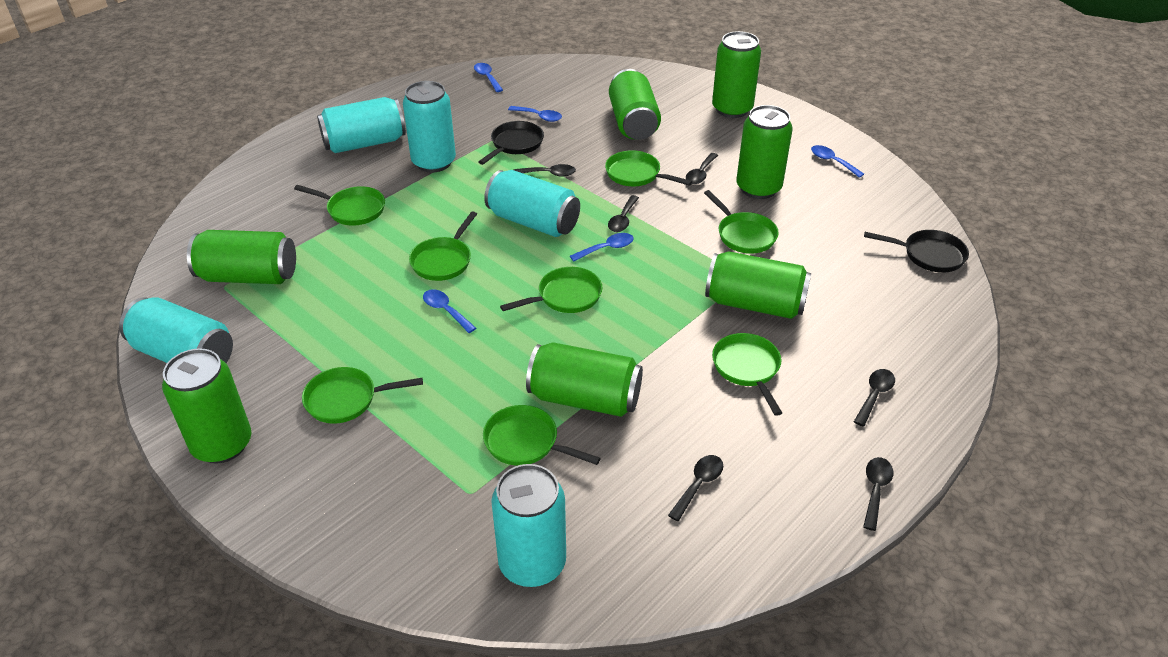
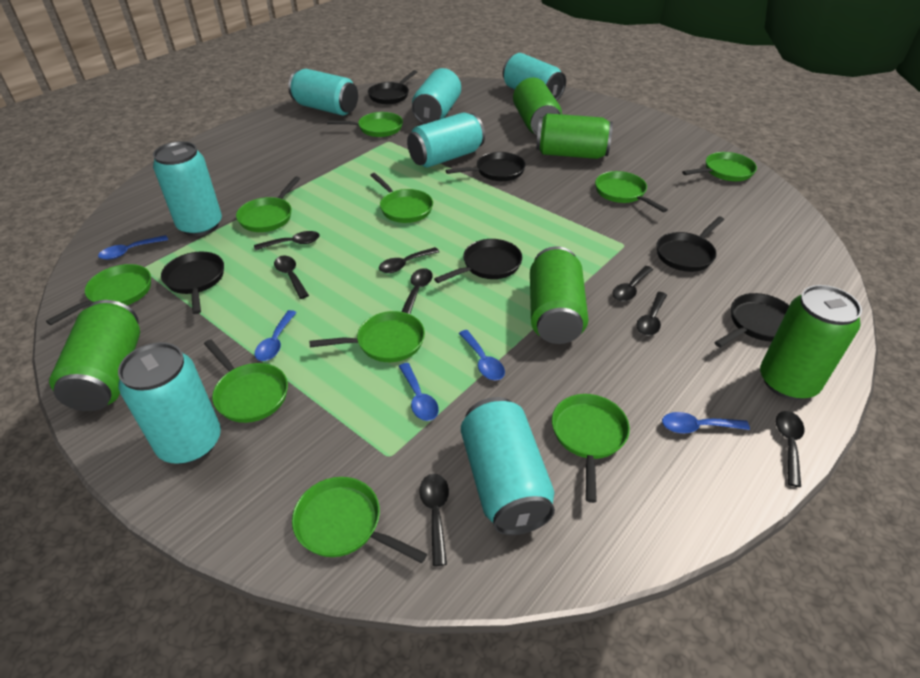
black pan: [478,121,544,165] [864,230,969,273] = 2 -> [161,252,224,314] [368,70,417,104] [434,239,522,283] [446,152,526,181] [656,216,724,272] [714,293,790,348] = 6
black spoon: [513,164,576,177] [608,195,639,232] [668,455,723,521] [686,153,718,184] [854,369,895,427] [863,457,893,531] = 6 -> [254,231,320,250] [274,256,309,299] [379,247,439,273] [401,268,433,314] [419,474,449,566] [612,266,653,302] [636,292,667,336] [776,411,804,487] = 8
green can: [162,348,251,464] [187,230,296,284] [526,342,643,417] [609,69,661,140] [705,251,811,319] [712,31,761,118] [736,105,793,199] = 7 -> [49,300,140,411] [513,77,562,135] [530,246,588,344] [536,113,613,159] [760,285,862,400] = 5
green pan: [294,185,385,226] [302,367,423,424] [409,211,477,281] [483,405,601,466] [500,267,602,313] [605,150,692,186] [704,190,779,254] [712,333,782,416] = 8 -> [46,264,151,325] [204,339,288,423] [236,176,300,232] [292,477,427,563] [309,311,425,362] [327,112,403,137] [370,173,433,223] [552,394,630,503] [595,171,668,212] [682,152,757,181] = 10
turquoise can: [119,297,233,363] [317,97,406,153] [403,81,456,172] [484,170,580,237] [491,464,566,587] = 5 -> [118,342,221,464] [153,141,222,236] [288,69,358,115] [407,112,485,168] [412,68,461,124] [461,397,555,535] [503,53,566,101] = 7

